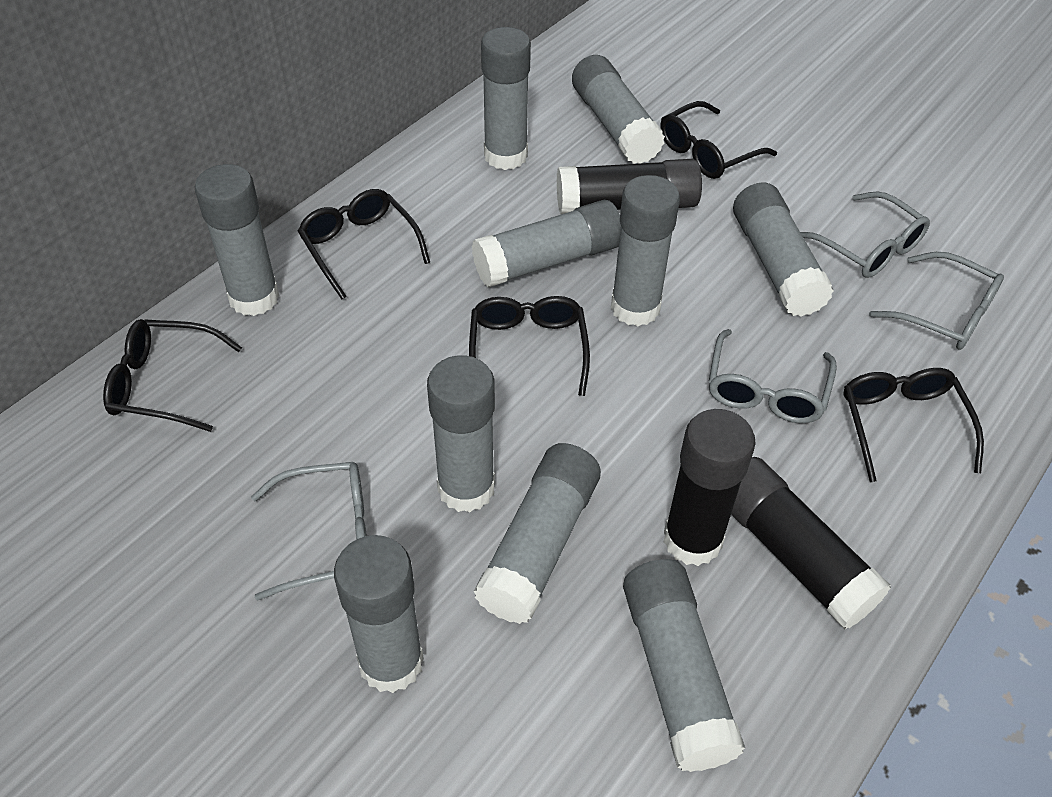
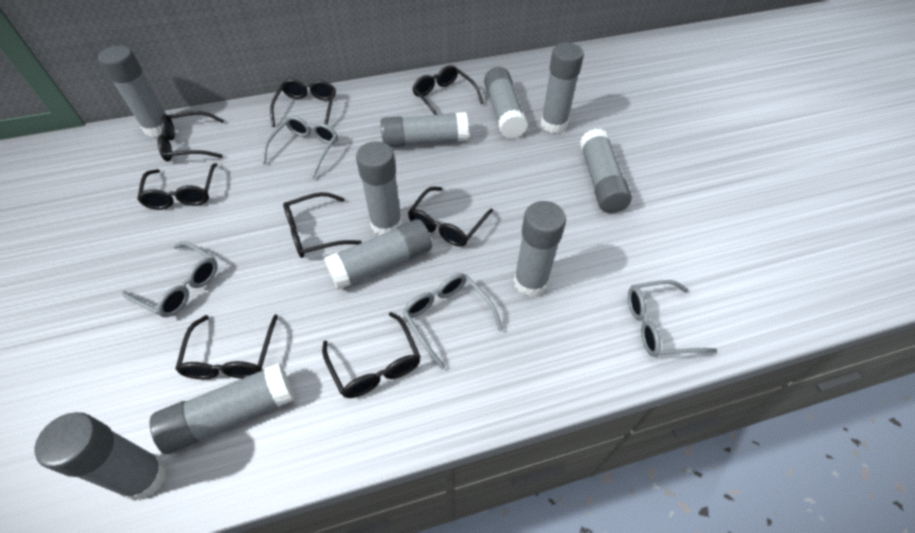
black glasses: [103,319,242,432] [298,189,430,299] [469,296,590,396] [660,101,777,179] [844,368,984,482] = 5 -> [137,163,218,210] [157,111,224,161] [175,314,278,379] [270,79,336,127] [283,192,362,258] [322,312,421,398] [408,187,493,247] [412,65,483,115] = 8
black glue stick: [557,159,702,214] [663,409,756,566] [731,457,891,629] = 3 -> none = 0

